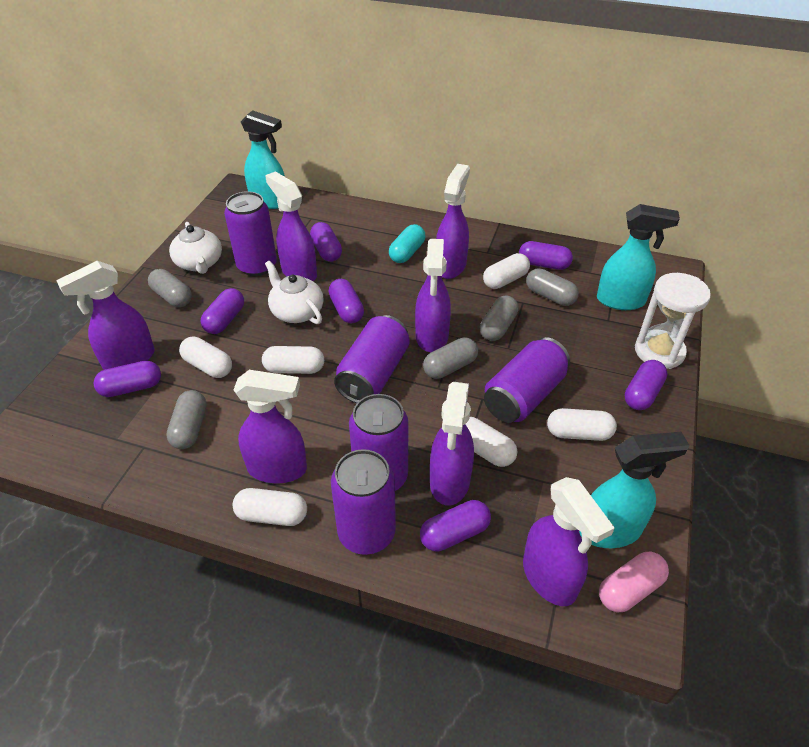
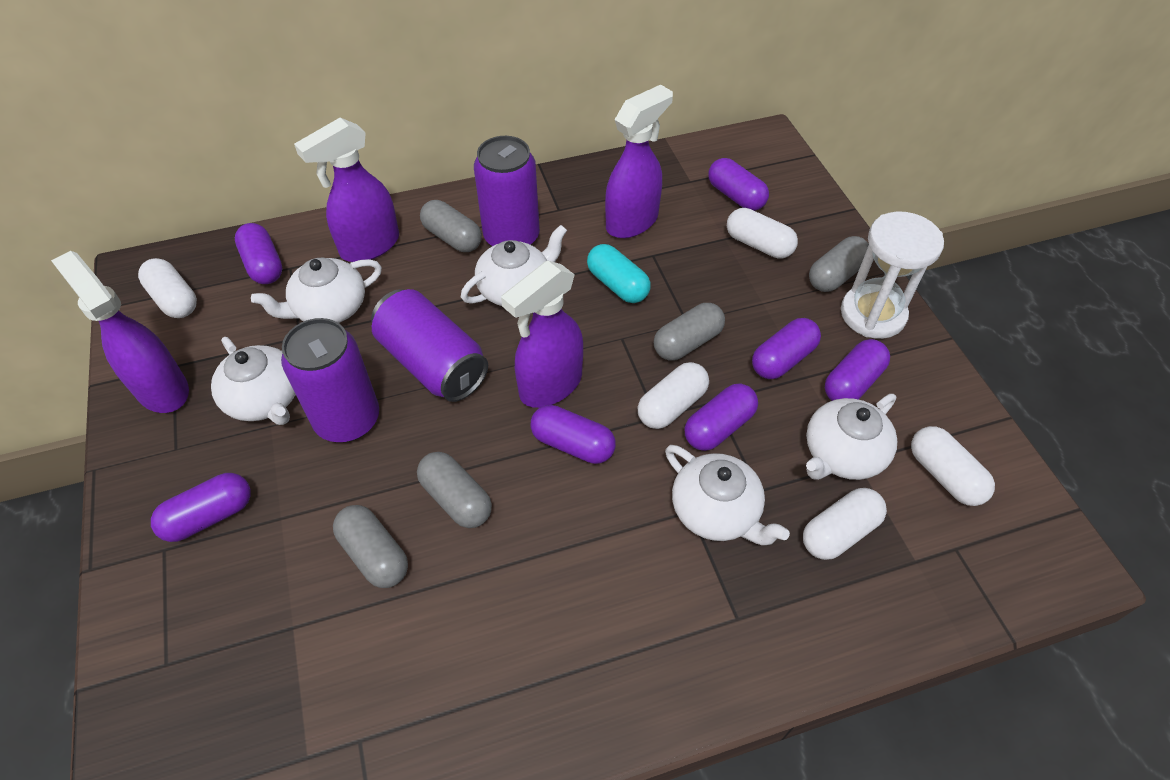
pink capsule: [599,552,669,612] = 1 -> none = 0
purple can: [224,191,277,276] [331,449,396,555] [334,315,410,403] [349,394,409,491] [484,337,570,423] = 5 -> [281,318,379,442] [371,289,488,402] [474,136,540,246] = 3
purple spray bottle: [56,261,155,370] [234,370,307,483] [265,171,317,281] [415,239,451,352] [430,382,474,505] [436,164,470,279] [523,477,615,606] = 7 -> [51,251,189,413] [294,118,399,262] [501,261,583,408] [605,85,673,238] = 4
turquoise spray bottle: [241,110,285,209] [579,432,689,548] [597,204,680,310] = 3 -> none = 0
white capsule: [179,336,232,378] [232,488,307,526] [262,346,324,374] [466,417,517,467] [483,253,530,289] [547,408,617,441] = 6 -> [138,258,197,318] [638,362,709,429] [727,208,798,259] [803,488,887,560] [911,426,995,506] = 5
white teapot: [169,222,222,274] [265,261,324,324] = 2 -> [211,337,296,425] [251,258,382,323] [461,225,567,306] [665,445,790,545] [806,394,897,480] = 5

